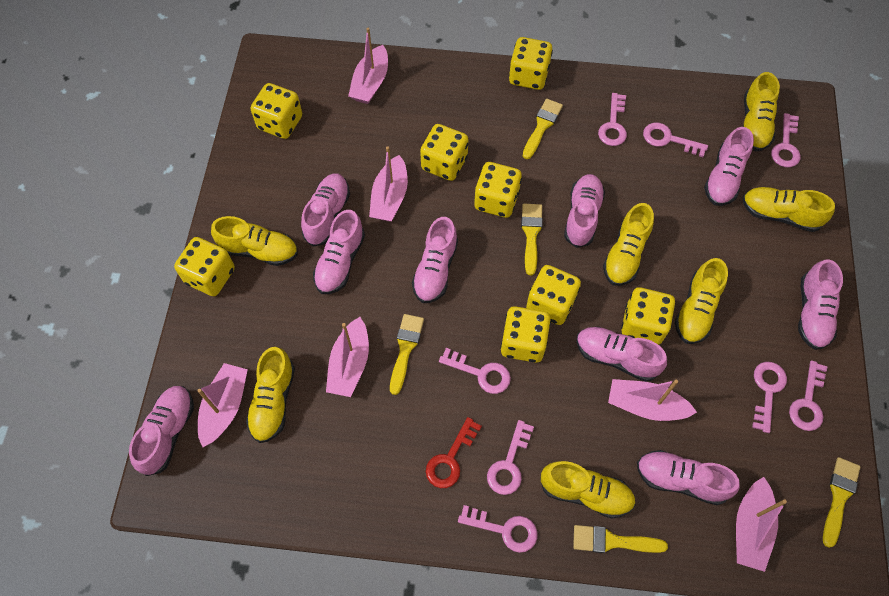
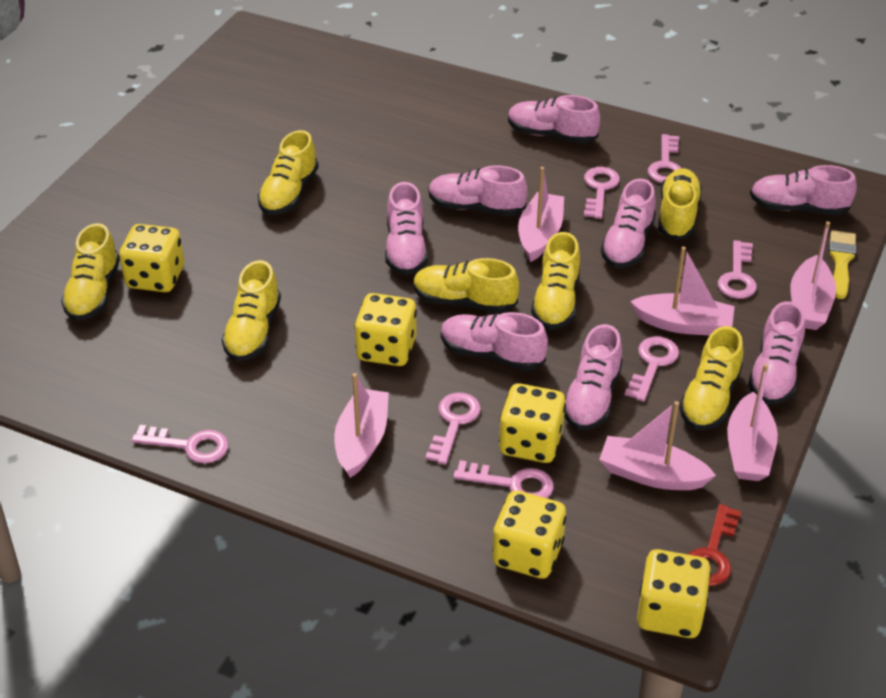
pink key: [439,348,511,394] [458,505,538,553] [487,420,534,495] [598,93,627,146] [643,123,708,157] [752,362,787,433] [771,113,801,167] [789,360,827,431] = 8 -> [131,425,229,463] [426,392,481,465] [453,460,554,498] [584,167,620,219] [625,336,679,401] [648,134,681,183] [718,240,757,299] = 7
pink shoe: [129,386,194,476] [301,173,350,247] [313,210,365,294] [412,217,458,303] [564,174,605,248] [576,327,667,382] [637,450,740,505] [704,127,754,206] [798,259,843,350] = 9 -> [385,182,428,275] [429,165,528,216] [441,312,548,371] [508,95,600,144] [564,324,622,430] [601,179,656,268] [748,301,805,405] [750,165,857,215] = 8
yellow brush: [390,314,424,395] [521,204,543,275] [523,99,563,159] [573,525,668,553] [823,457,860,548] = 5 -> [829,230,856,299] = 1
yellow dice: [174,237,235,296] [251,83,302,139] [420,124,468,181] [474,162,522,218] [500,306,551,363] [509,37,553,90] [526,265,581,325] [621,287,675,345] = 8 -> [119,224,184,292] [354,293,417,366] [492,490,566,579] [499,383,566,463] [637,549,711,638] = 5

